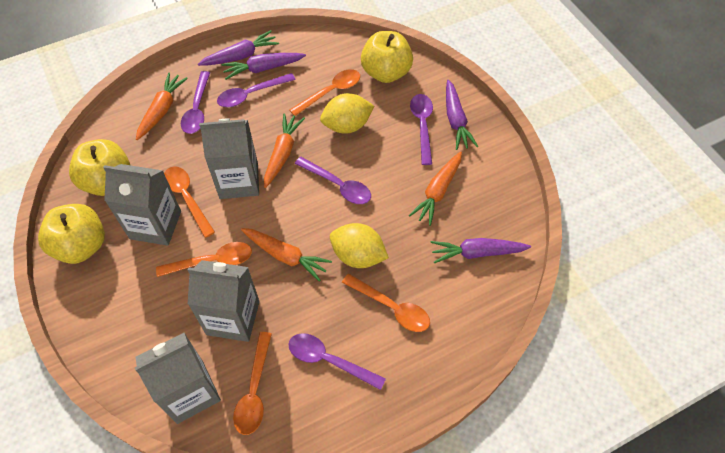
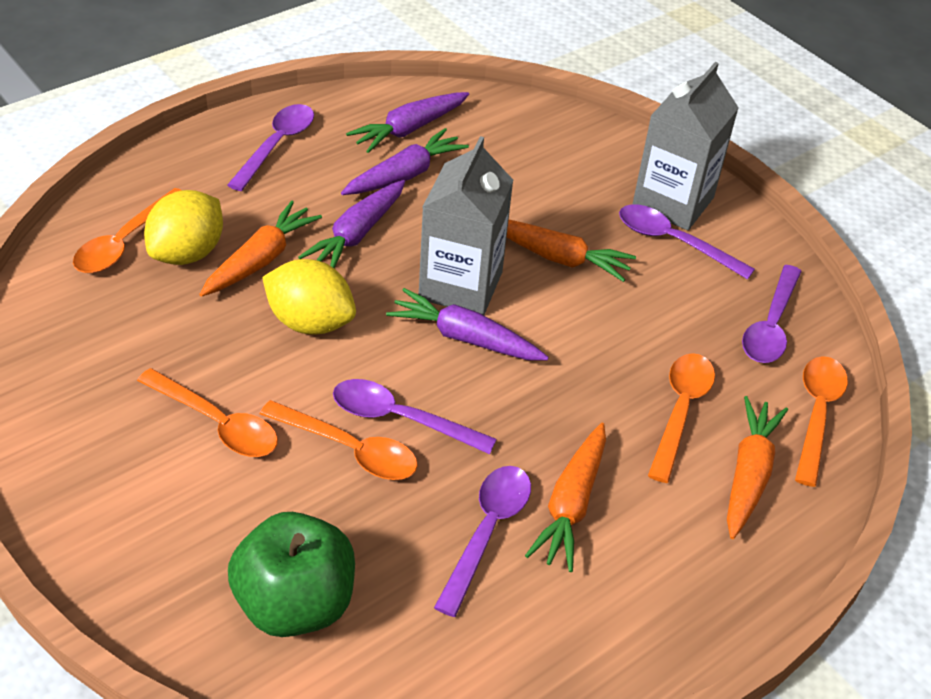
green apple: none = 0 -> [228,512,355,637] = 1
grey carton: [103,164,181,246] [135,333,221,424] [188,260,260,342] [199,118,259,199] = 4 -> [419,136,513,315] [633,62,739,230] = 2
yellow apple: [38,204,105,264] [69,139,130,196] [361,31,413,83] = 3 -> none = 0

